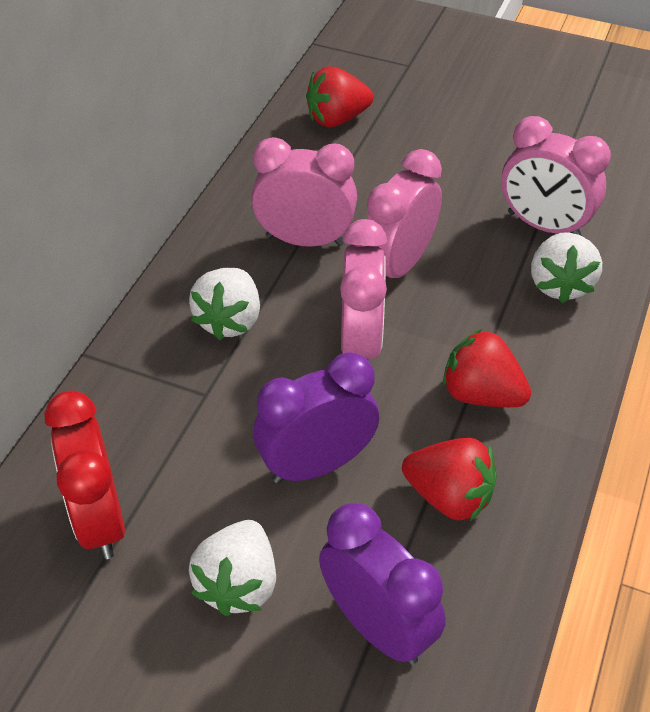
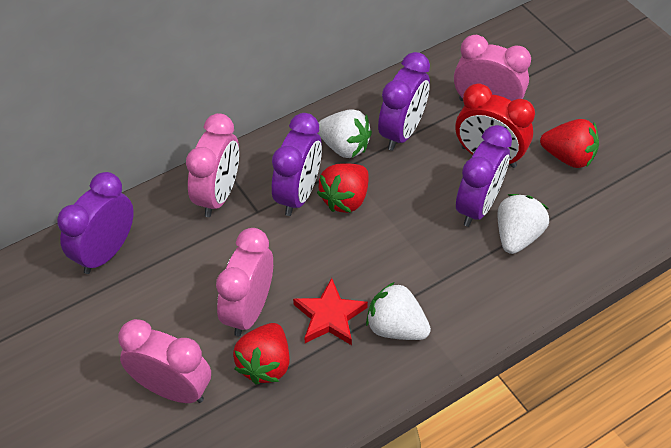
purple clock: [253,352,379,484] [319,503,446,665] = 2 -> [57,172,134,274] [272,113,322,216] [378,52,430,151] [456,125,512,227] = 4
red star: none = 0 -> [293,278,368,345] = 1

